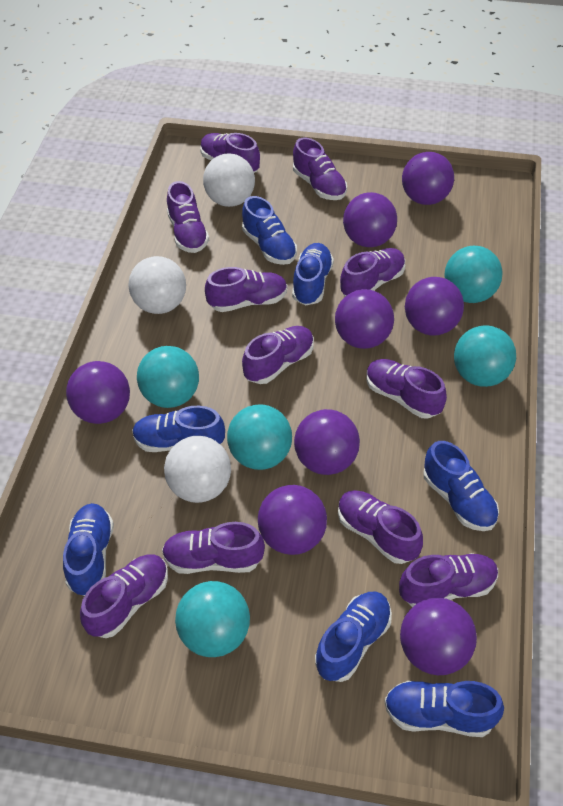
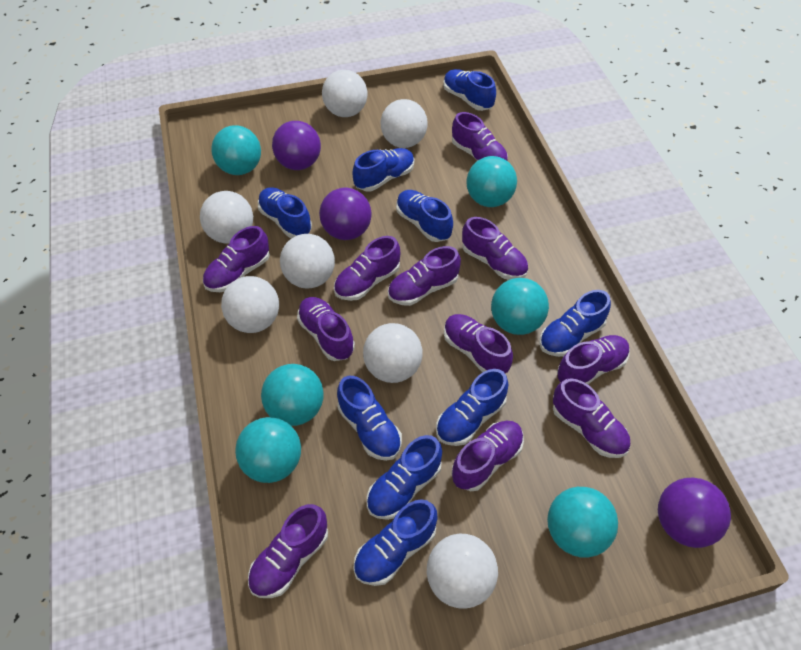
blue shoe: [63,503,114,596] [132,406,225,452] [242,196,297,265] [292,243,334,306] [315,591,392,682] [384,681,504,737] [423,441,499,531] = 7 -> [258,187,312,238] [337,376,402,461] [353,148,414,191] [353,499,438,586] [367,435,442,520] [396,190,453,242] [436,369,508,446] [443,69,496,111] [540,290,611,357] = 9
purple ball: [66,361,130,424] [258,485,327,555] [294,409,360,475] [335,289,394,349] [343,192,397,247] [400,598,477,675] [402,152,454,205] [405,277,464,336] = 8 -> [272,121,321,170] [319,188,372,240] [658,478,731,548] = 3
turquoise ball: [137,346,199,408] [175,581,250,657] [227,404,292,470] [444,246,503,303] [454,325,516,387] = 5 -> [211,125,261,175] [235,417,301,483] [261,364,324,426] [466,156,517,207] [491,278,549,335] [547,487,618,558] = 6
white ball: [128,256,186,314] [164,436,231,503] [203,153,255,207] = 3 -> [200,191,253,244] [221,276,279,333] [280,234,335,289] [322,70,367,117] [363,323,423,383] [380,99,428,148] [427,534,498,609] = 7

